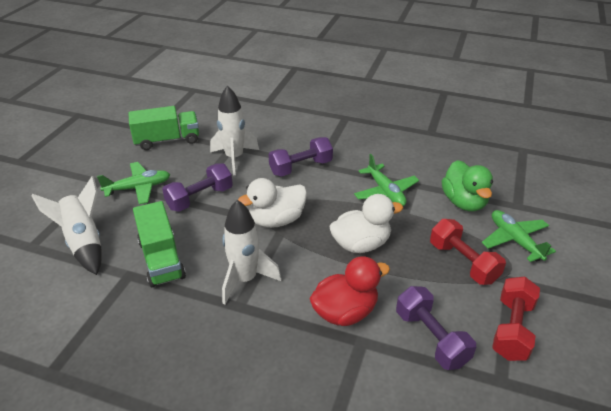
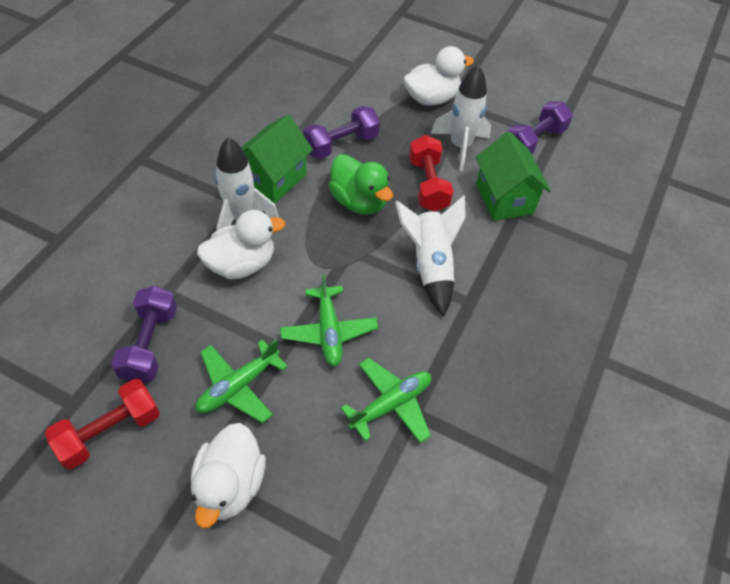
green house: none = 0 -> [241,115,313,204] [476,131,551,221] = 2
green truck: [128,106,199,150] [133,201,186,287] = 2 -> none = 0
red duck: [309,256,390,326] = 1 -> none = 0
white duck: [238,178,307,228] [329,194,403,253] = 2 -> [191,423,266,529] [197,210,285,279] [403,46,474,106] = 3

